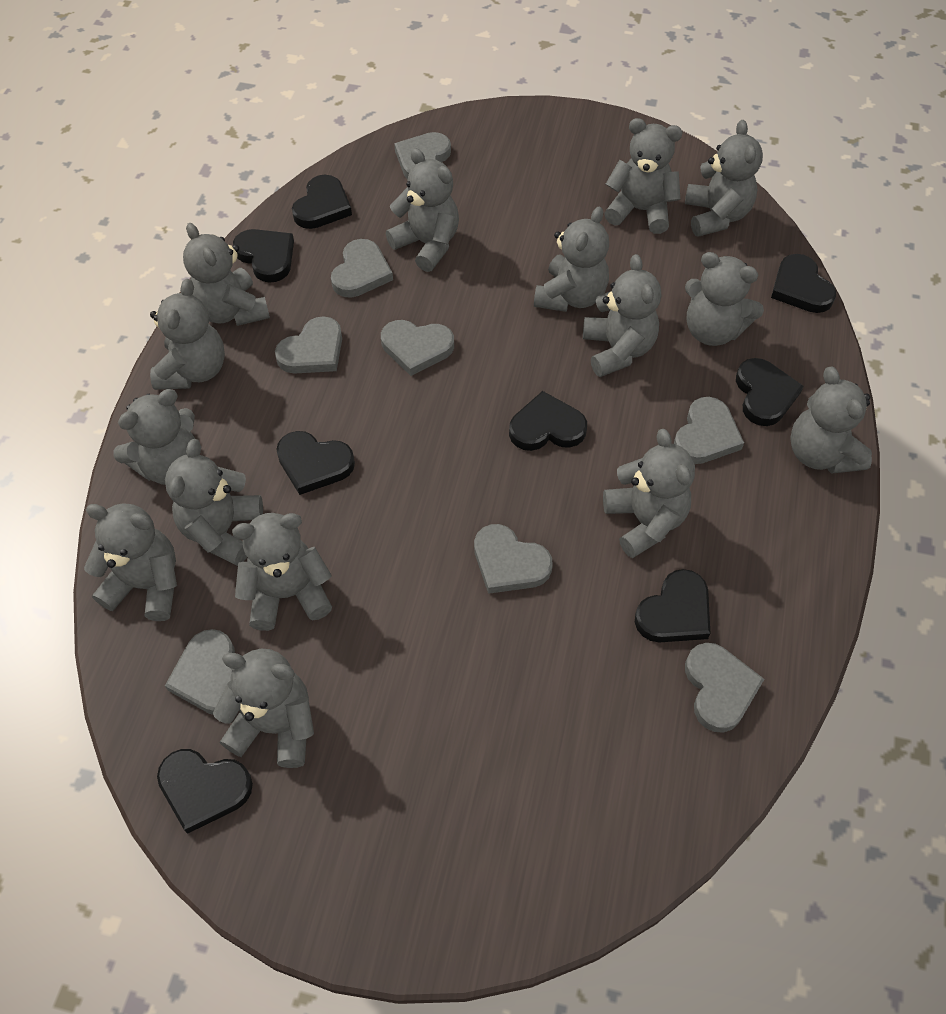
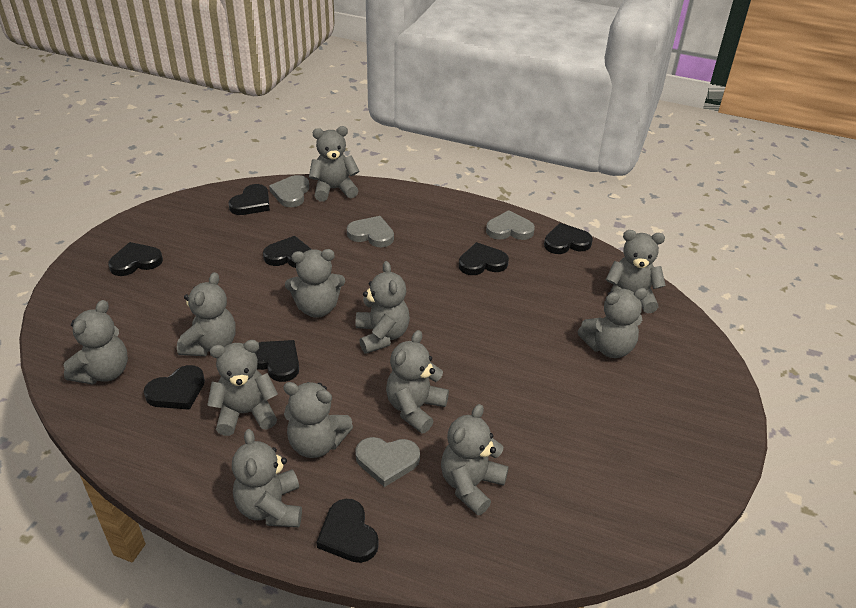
grey heart: [165,629,235,715] [275,316,342,374] [331,239,393,298] [381,320,454,376] [394,132,451,180] [474,524,553,594] [674,397,744,464] [685,643,764,733] = 8 -> [269,175,309,207] [347,216,394,247] [355,437,420,487] [486,210,535,240] = 4
grey teddy bear: [84,503,177,621] [113,389,195,485] [150,279,225,390] [165,439,263,566] [183,223,270,326] [213,649,314,768] [232,513,332,631] [386,148,459,272] [534,207,609,312] [583,254,661,377] [603,429,695,558] [604,118,683,234] [685,120,763,237] [685,252,764,346] [790,367,872,474] = 15 -> [64,300,128,385] [177,272,236,356] [207,340,278,436] [232,429,302,527] [283,382,353,458] [285,249,345,318] [309,126,359,202] [356,261,410,354] [386,330,449,434] [441,404,509,515] [578,288,648,358] [606,230,666,313] = 12

